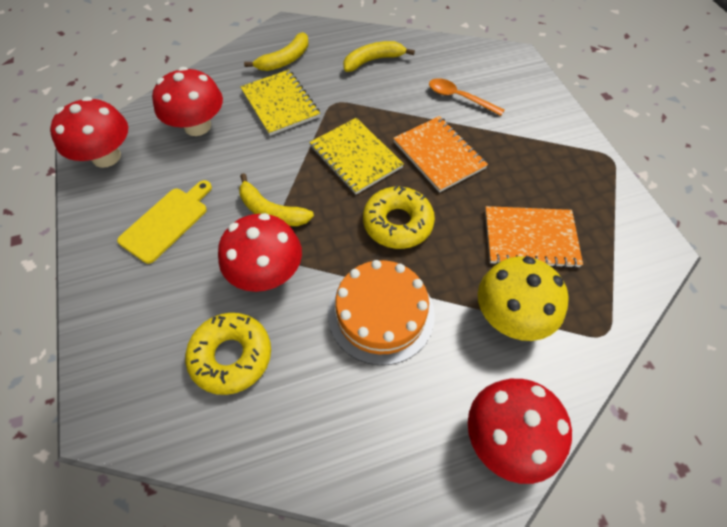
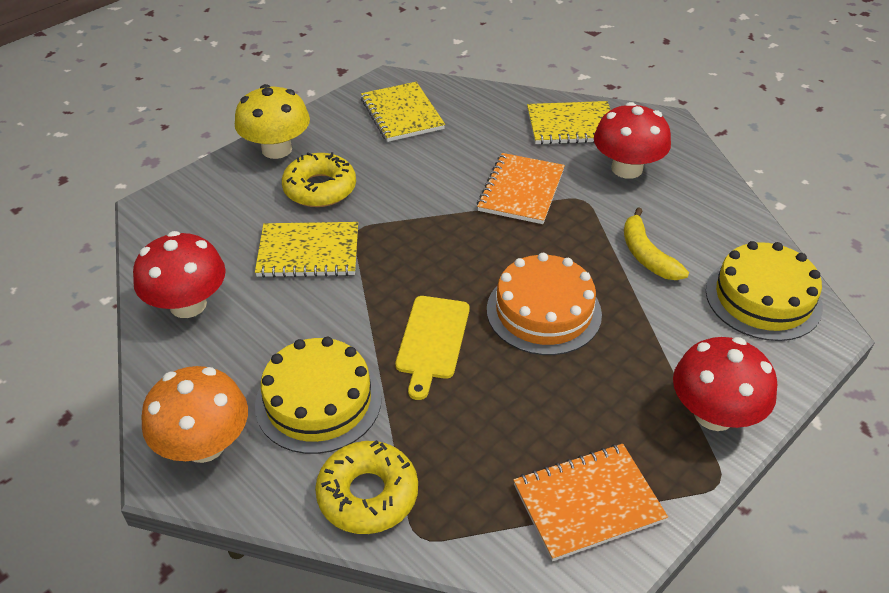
orange mushroom: none = 0 -> [141,366,248,463] = 1
orange spoon: [429,78,504,116] = 1 -> none = 0
red mushroom: [50,97,128,168] [152,67,223,136] [218,213,302,292] [468,379,572,484] = 4 -> [133,231,226,318] [594,102,671,179] [673,337,777,431] = 3
yellow banana: [239,173,314,226] [244,32,308,71] [343,41,415,72] = 3 -> [624,207,689,280] = 1
yellow cake: none = 0 -> [255,337,382,454] [706,241,823,341] = 2
yellow notebook: [240,70,320,136] [309,118,404,194] = 2 -> [255,222,358,278] [361,82,445,142] [527,101,610,145] = 3

